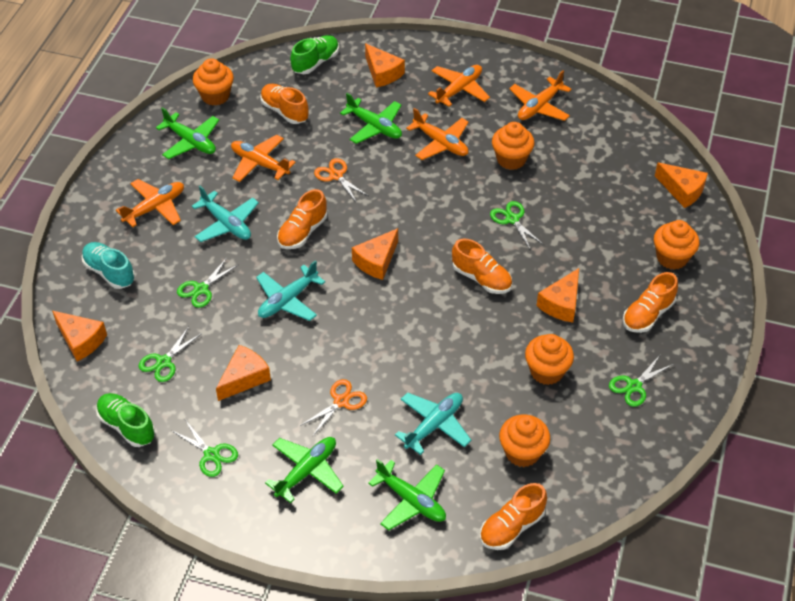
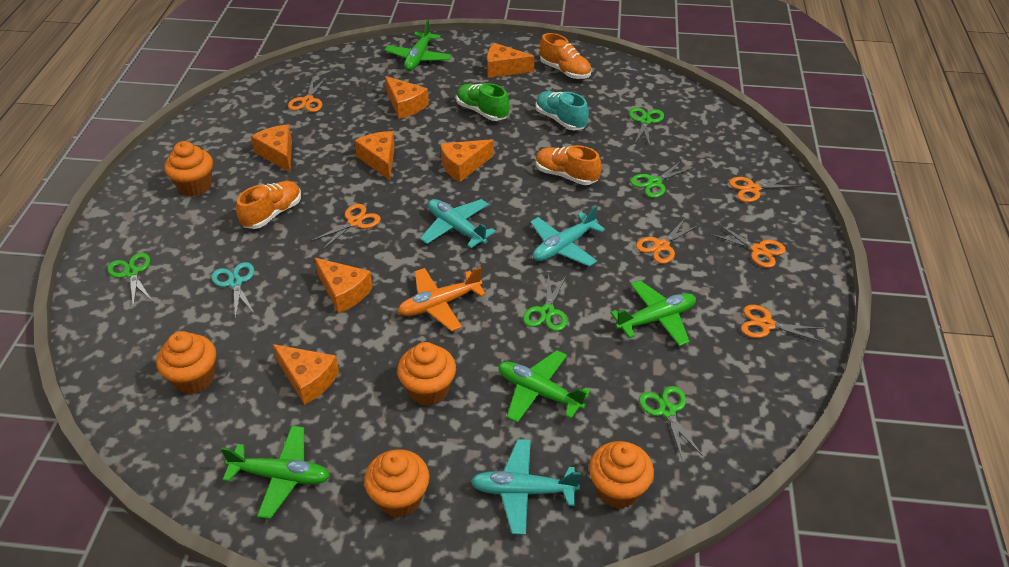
green shoe: [96,393,155,447] [290,35,339,74] = 2 -> [456,83,509,121] = 1
orange cheese: [52,311,107,361] [216,345,271,401] [352,228,398,280] [365,43,405,88] [536,268,579,323] [655,163,708,208] = 6 -> [251,124,292,173] [273,344,339,405] [314,258,373,313] [354,131,395,180] [385,76,429,119] [440,139,494,182] [487,43,535,78] = 7
orange plane: [116,179,184,227] [231,135,296,182] [406,108,469,160] [428,65,490,107] [509,70,572,121] = 5 -> [398,267,486,332] = 1
orange scissors: [300,379,367,437] [314,158,368,203] = 2 -> [288,77,327,112] [311,204,381,250] [636,218,700,264] [710,224,786,268] [729,176,801,202] [741,305,823,342] = 6
orange shoe: [260,84,309,124] [277,189,327,249] [452,239,512,294] [480,483,547,550] [623,272,678,333] = 5 -> [236,181,301,229] [535,145,602,185] [540,33,591,79] = 3
turquoise scissors: none = 0 -> [211,262,255,319] = 1

